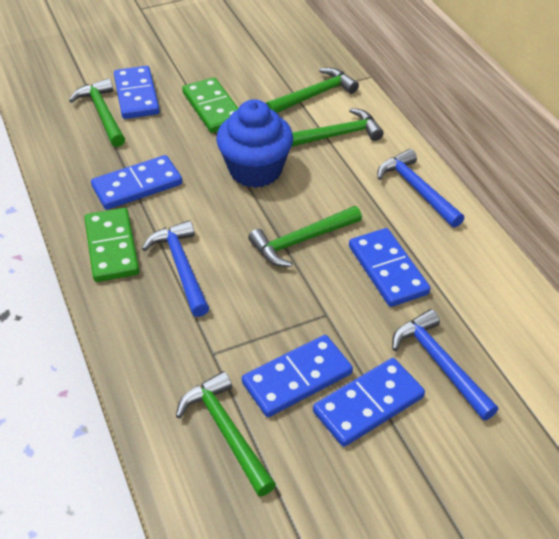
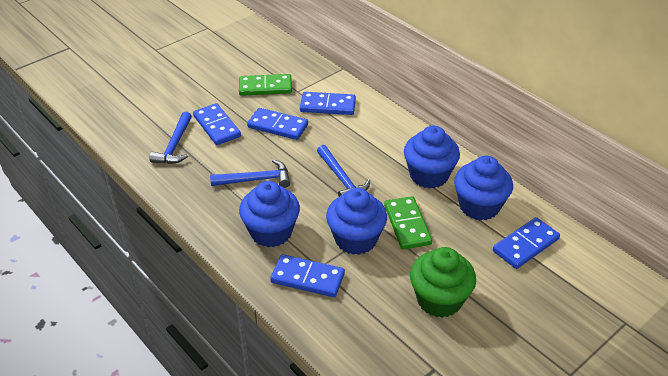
blue cupcake: [216,99,293,188] = 1 -> [239,181,300,247] [326,188,387,255] [404,126,460,189] [454,156,513,220] = 4
green cupcake: none = 0 -> [410,247,476,318] = 1
green hammer: [69,78,125,147] [176,371,276,497] [248,206,362,267] [266,68,359,113] [291,108,384,147] = 5 -> none = 0

